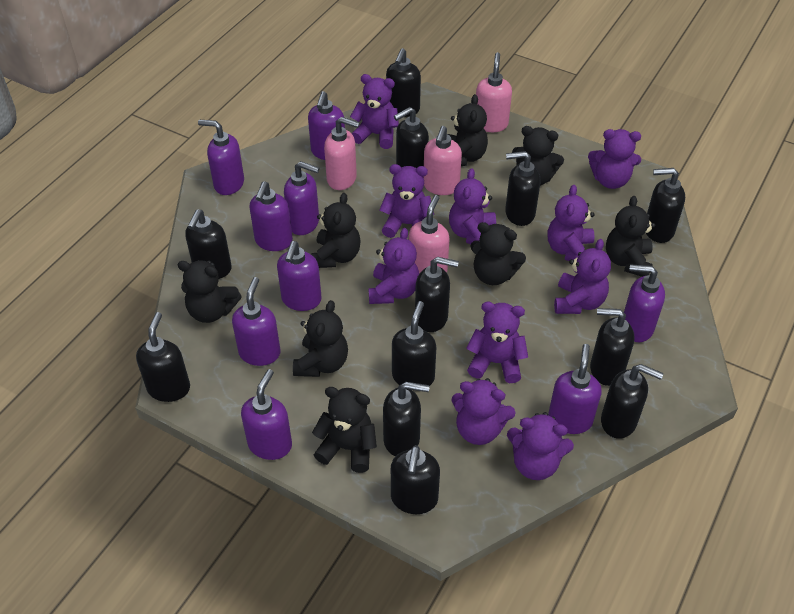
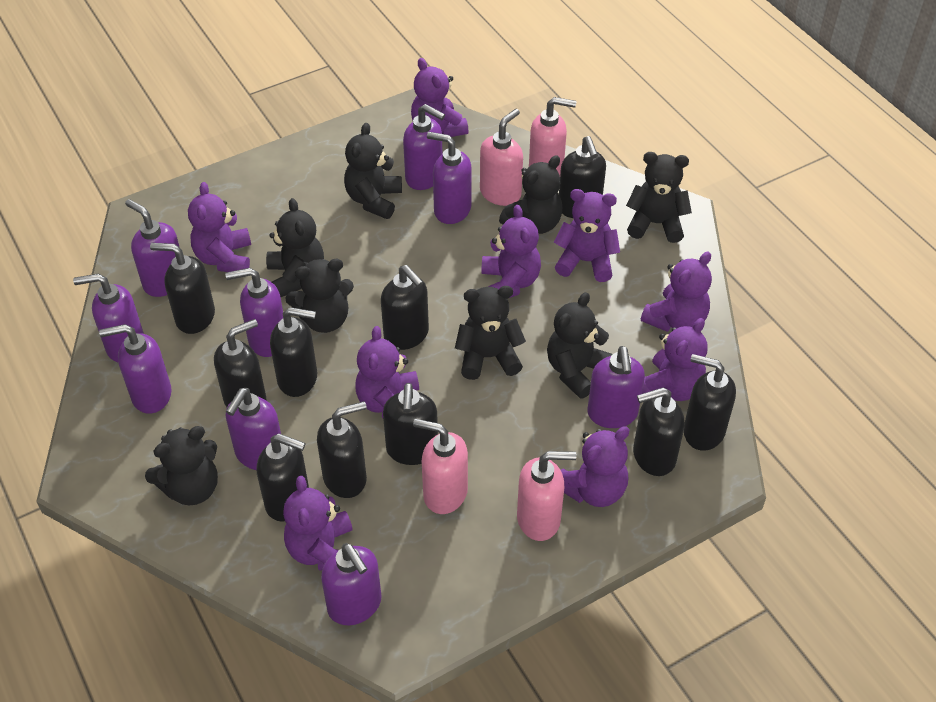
black soap dispenser: [136,312,190,402] [185,209,232,279] [383,382,430,456] [386,48,421,117] [391,445,440,514] [392,301,436,385] [394,107,429,168] [415,257,459,332] [505,151,541,226] [590,308,635,386] [601,364,664,439] [646,168,685,243] = 12 -> [150,243,215,334] [214,319,267,407] [257,434,309,522] [270,307,317,397] [317,401,367,498] [381,265,429,350] [383,383,438,465] [559,136,606,218] [633,387,685,476] [684,354,736,451] = 10
purple teddy bear: [350,74,399,149] [369,228,419,304] [380,164,434,238] [449,168,496,244] [451,378,516,445] [466,302,528,383] [507,412,574,480] [548,185,595,261] [554,239,611,314] [588,129,641,189] = 10 -> [188,182,251,272] [283,476,353,571] [355,326,419,418] [411,58,468,137] [481,205,541,298] [554,189,620,282] [561,426,630,507] [641,252,712,332] [642,318,707,401] = 9

